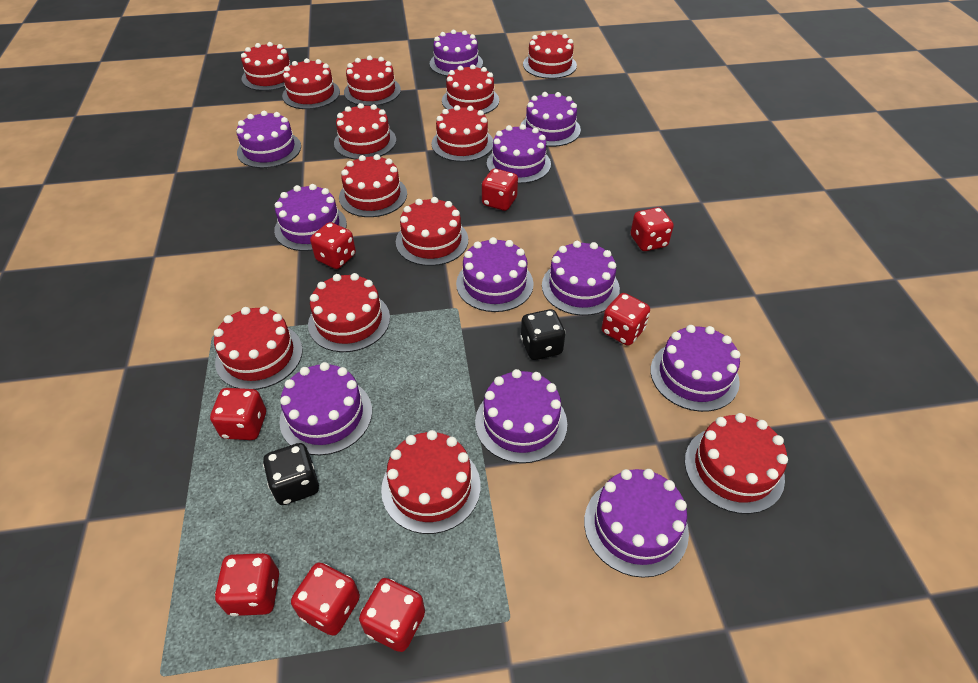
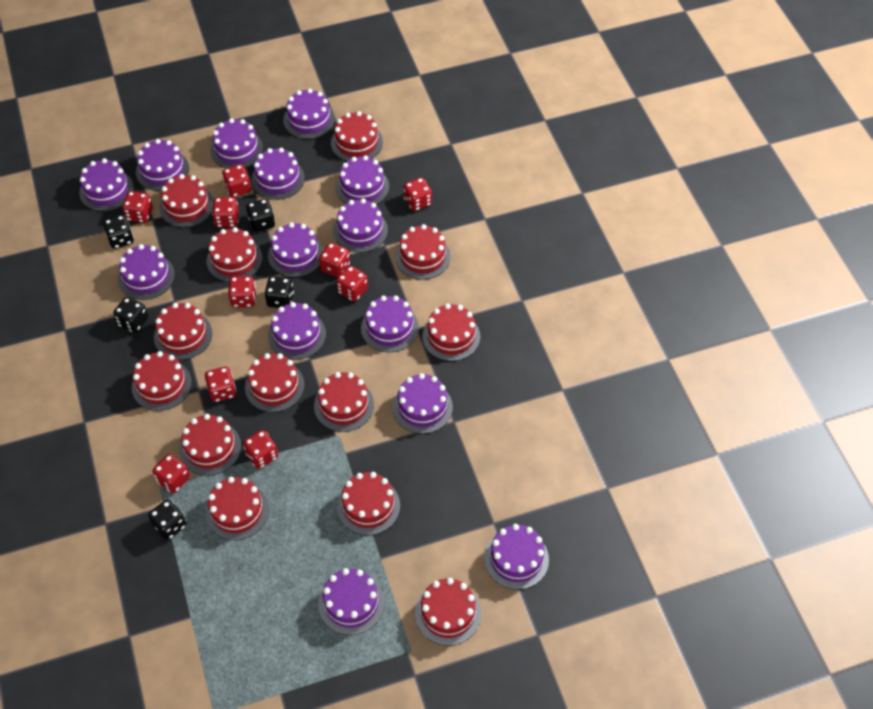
black dice: [263,443,319,505] [520,309,566,360] = 2 -> [103,215,134,249] [113,297,148,333] [148,499,186,540] [246,199,275,232] [264,276,294,308] = 5
purple cake: [236,111,301,168] [274,184,347,251] [279,362,372,455] [430,30,483,76] [456,237,534,312] [475,369,567,463] [487,124,551,184] [521,92,581,147] [542,241,620,316] [584,469,689,578] [651,325,740,412] = 11 -> [79,158,134,211] [118,244,175,300] [136,139,189,191] [210,118,263,168] [251,148,305,200] [268,222,323,277] [268,302,326,360] [283,89,335,139] [318,568,384,635] [333,198,388,253] [336,156,389,205] [361,295,419,352] [393,373,453,434] [484,524,549,590] = 14
red dice: [210,388,266,440] [215,553,279,616] [291,562,360,636] [310,222,356,269] [359,578,425,652] [482,169,518,211] [602,293,650,346] [630,207,674,251] = 8 -> [122,191,153,223] [152,454,190,493] [205,367,236,402] [212,197,239,227] [222,164,251,197] [228,276,256,307] [243,430,278,469] [319,243,350,277] [336,266,368,302] [403,177,432,211] = 10

